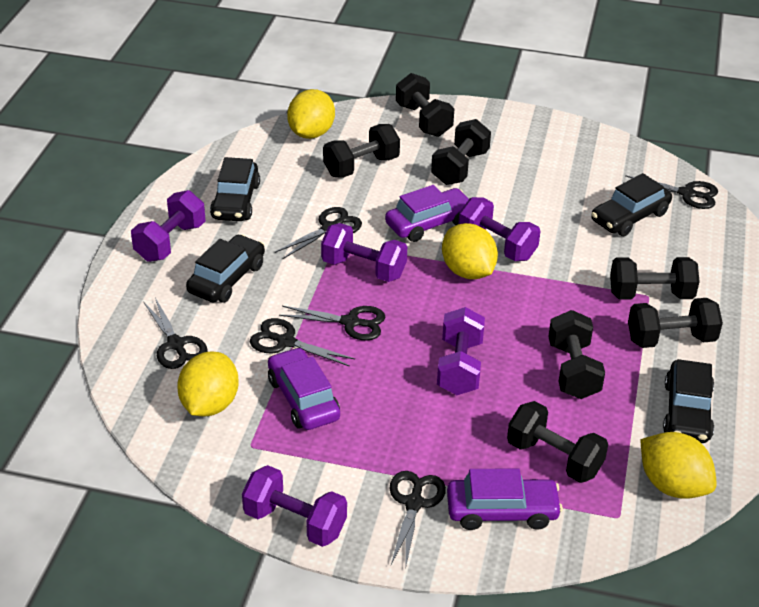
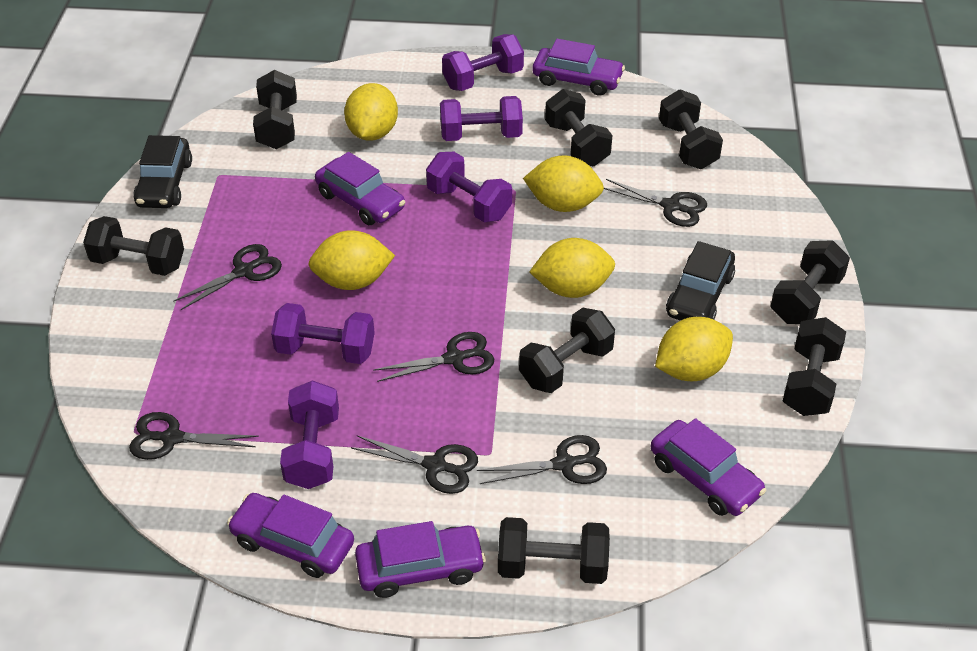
black car: [186,234,265,303] [210,157,260,221] [591,173,672,236] [663,359,714,443] = 4 -> [133,135,192,208] [666,241,735,321] = 2
black dumbbell: [323,124,400,178] [396,73,454,137] [431,119,491,185] [507,401,608,483] [548,310,605,399] [610,257,700,300] [628,298,723,348] = 7 -> [83,216,184,276] [253,70,297,149] [498,517,610,584] [519,308,615,393] [545,89,613,166] [659,89,723,169] [770,240,850,324] [783,317,846,416] = 8
purple car: [268,347,340,430] [385,185,469,242] [447,468,563,530] = 3 -> [227,493,354,578] [315,152,405,225] [355,521,486,598] [532,39,625,96] [651,418,766,516] = 5
yellow lemon: [177,351,239,417] [287,89,335,139] [442,223,498,279] [640,432,717,499] = 4 -> [308,230,395,290] [344,83,398,141] [523,155,604,212] [529,238,615,298] [655,317,733,381] = 5

